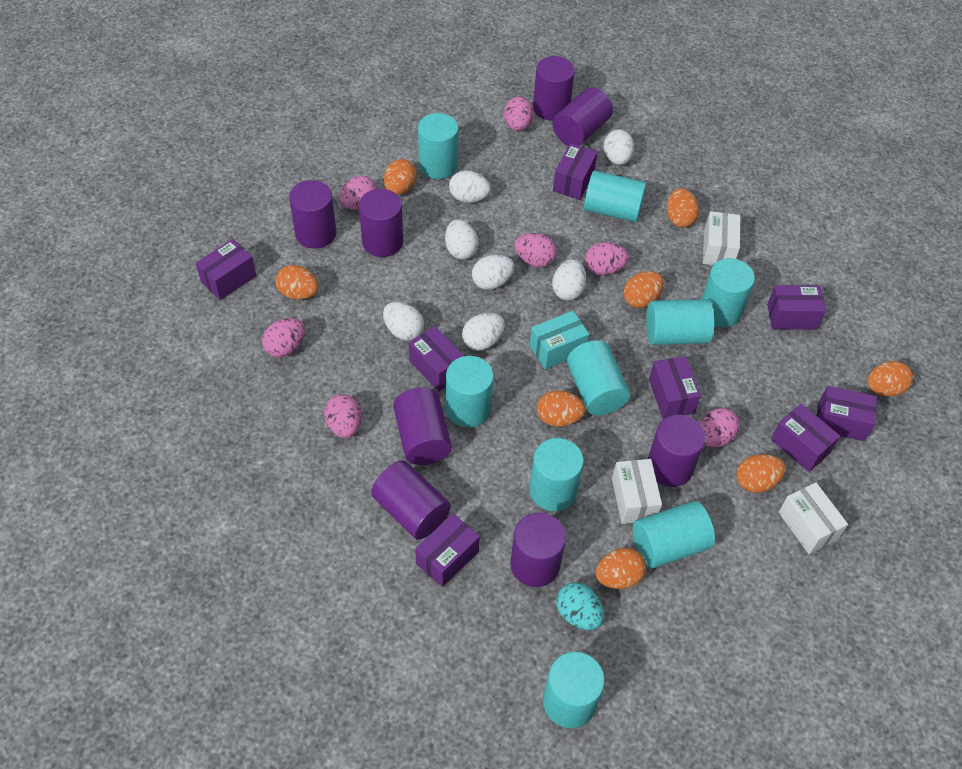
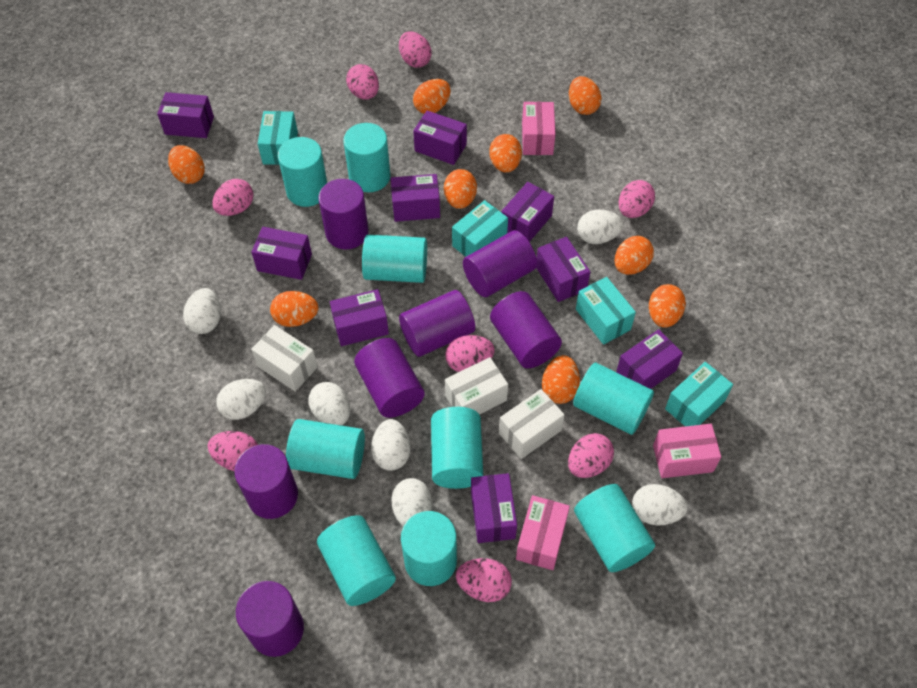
orange egg: [275,265,319,300] [384,159,417,195] [537,391,586,426] [596,548,646,589] [624,271,664,308] [667,188,699,228] [737,454,786,493] [867,361,913,396] = 8 -> [168,145,205,184] [270,291,318,327] [413,79,451,114] [444,169,477,209] [489,134,522,172] [542,355,580,404] [569,76,602,115] [615,236,654,275] [649,284,686,328] = 9
pink box: none = 0 -> [516,495,570,570] [522,102,556,155] [653,424,721,478] = 3
pink egg: [262,318,305,357] [324,394,362,438] [338,176,377,210] [504,97,534,131] [514,233,557,268] [585,242,629,275] [700,408,740,447] = 7 -> [208,431,258,471] [212,179,253,216] [346,64,379,100] [399,31,431,68] [445,335,495,372] [456,558,512,602] [568,433,614,478] [619,180,655,218] = 8
purple box: [196,239,256,300] [409,326,464,392] [415,513,480,587] [553,143,598,200] [649,356,701,419] [767,285,826,330] [771,404,840,472] [817,386,877,441] = 8 -> [157,92,214,138] [251,227,312,280] [330,289,389,346] [391,174,440,222] [413,110,467,165] [471,473,517,543] [501,182,554,242] [536,237,590,302] [616,329,683,389] = 9
purple cylinder: [289,180,336,249] [359,189,403,257] [371,460,451,540] [393,387,452,465] [510,513,566,587] [533,56,575,121] [553,87,613,146] [648,414,705,487] = 8 -> [234,444,298,519] [236,581,304,657] [319,179,369,250] [354,338,425,418] [399,290,475,357] [463,230,537,297] [490,291,562,368] = 7
turquoise box: [530,311,589,370] = 1 -> [258,111,298,165] [452,200,508,257] [576,277,636,345] [665,362,733,427] = 4
turquoise egg: [556,582,604,630] = 1 -> none = 0

